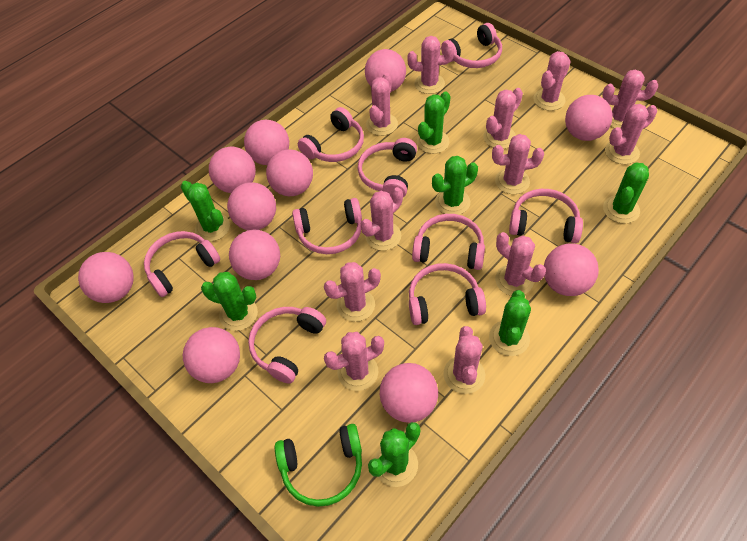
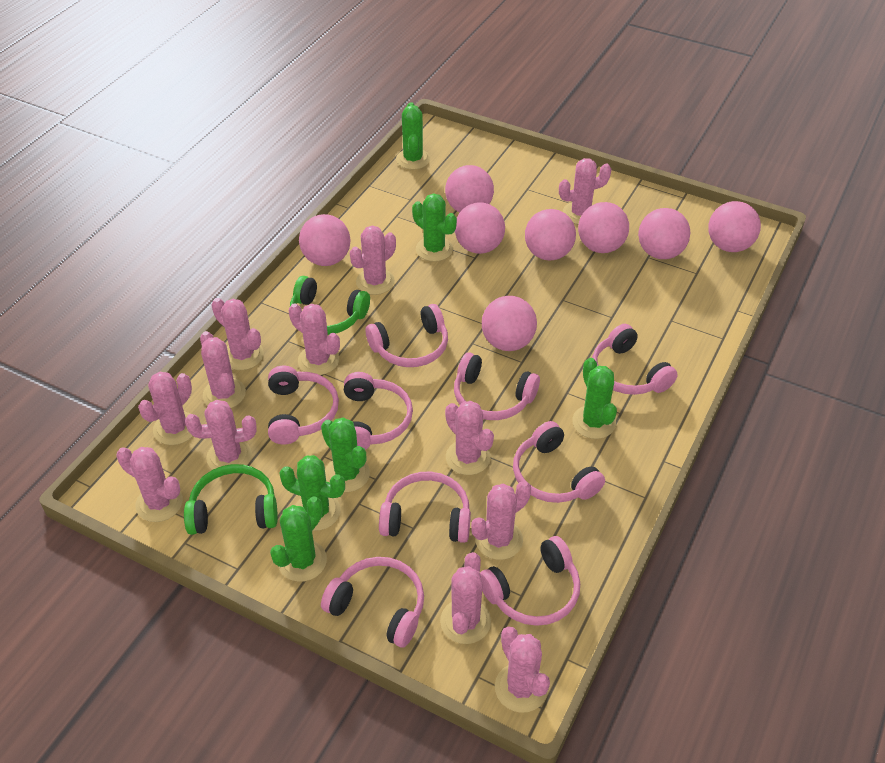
green cactus: [181,181,230,242] [201,272,258,331] [368,422,420,487] [417,91,451,154] [432,156,478,215] [489,290,531,356] [603,162,649,224] = 7 -> [270,497,327,582] [279,455,345,531] [321,417,370,492] [396,102,430,170] [412,194,457,262] [572,358,617,439] = 6
green headphones: [275,424,362,507] = 1 -> [184,464,278,535] [290,276,370,335] = 2
pink ball: [78,252,134,303] [183,327,240,383] [209,147,256,193] [227,182,276,230] [229,230,280,280] [244,120,289,165] [266,150,313,196] [365,49,406,92] [380,363,438,423] [544,243,599,296] [565,95,613,141] = 11 -> [299,214,351,266] [445,165,494,213] [455,202,505,254] [482,296,537,351] [525,209,576,260] [578,202,629,253] [638,208,691,259] [708,201,761,252] = 8

